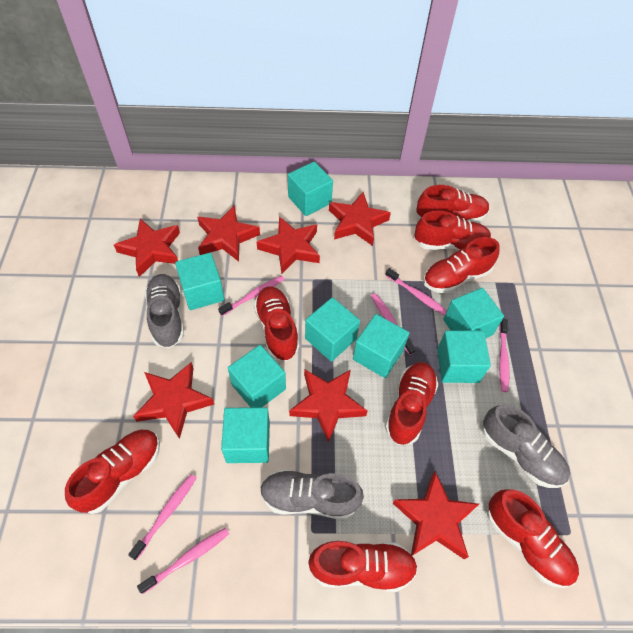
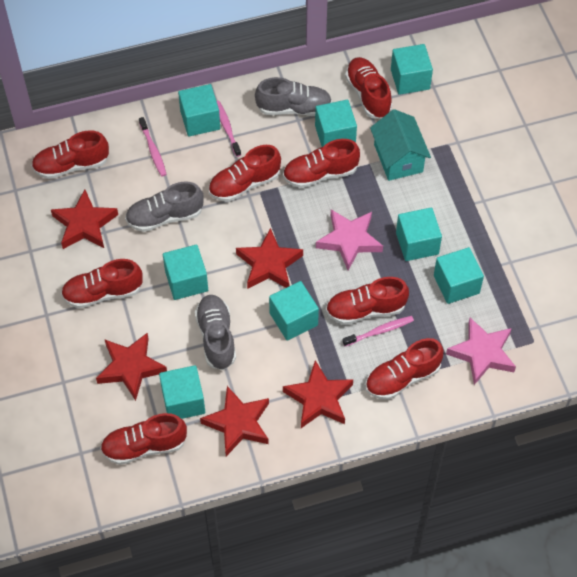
pink star: none = 0 -> [316,209,383,270] [446,318,516,385] = 2
pink toothbrush: [128,474,196,560] [137,527,229,594] [218,275,285,316] [371,293,416,355] [385,268,447,316] [499,319,510,392] = 6 -> [139,117,167,177] [217,101,241,157] [342,316,414,346] = 3
red star: [114,219,180,277] [133,362,214,439] [197,206,260,262] [257,216,320,274] [289,369,367,443] [329,192,391,246] [393,472,479,559] = 7 -> [51,190,118,249] [96,333,167,401] [200,386,269,456] [236,228,303,289] [283,360,353,428] = 5
turquoise house: none = 0 -> [370,109,431,181] = 1

